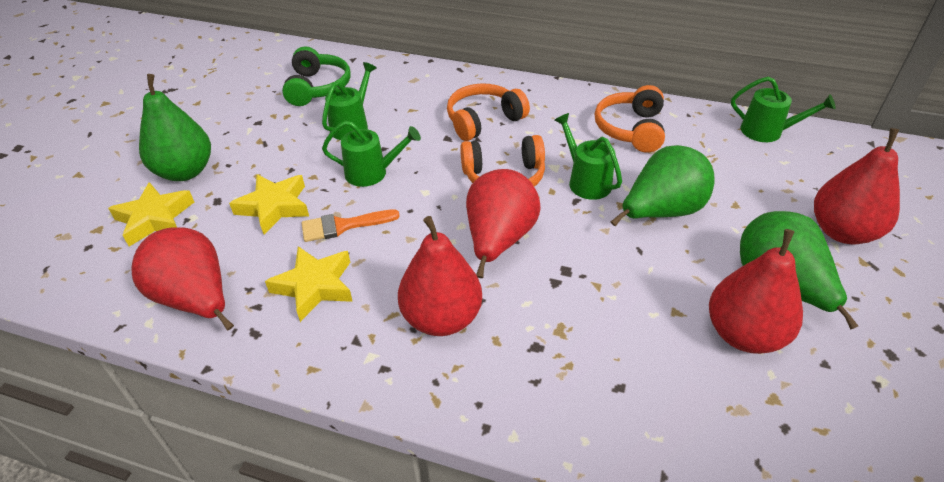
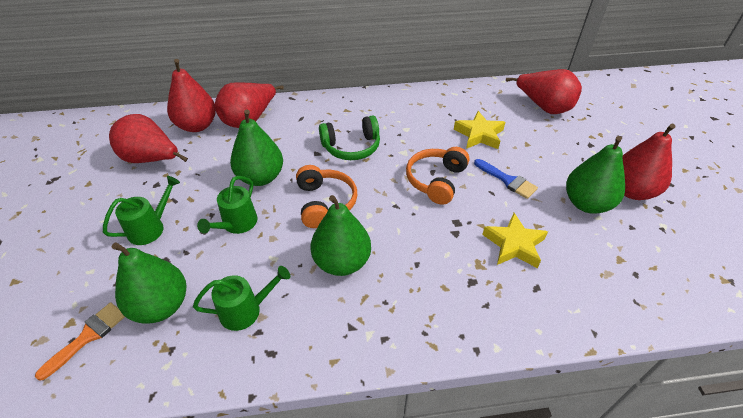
blue brush: none = 0 -> [474,159,538,199] = 1
green pear: [139,74,211,181] [611,145,714,226] [740,211,858,330] = 3 -> [112,242,187,324] [230,110,283,186] [310,195,371,276] [566,136,625,214] = 4
green watering can: [322,62,377,140] [322,121,421,187] [554,113,622,200] [731,76,836,142] = 4 -> [103,176,180,245] [193,266,290,331] [197,176,258,234] = 3
orange headphones: [447,83,530,141] [460,135,545,187] [595,85,665,153] = 3 -> [296,165,357,228] [406,147,470,205] = 2
yellow star: [108,182,194,247] [229,174,309,235] [265,246,353,322] = 3 -> [454,111,505,149] [482,213,548,268] = 2

